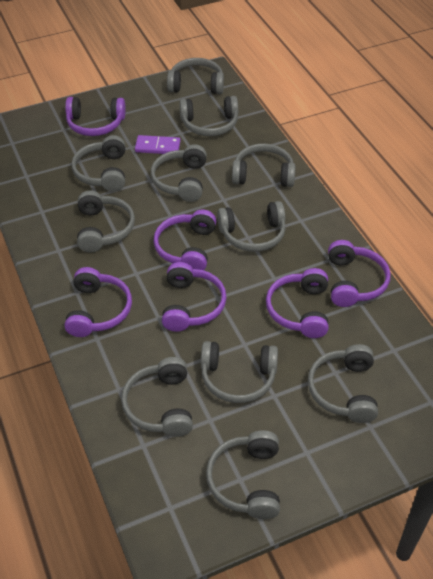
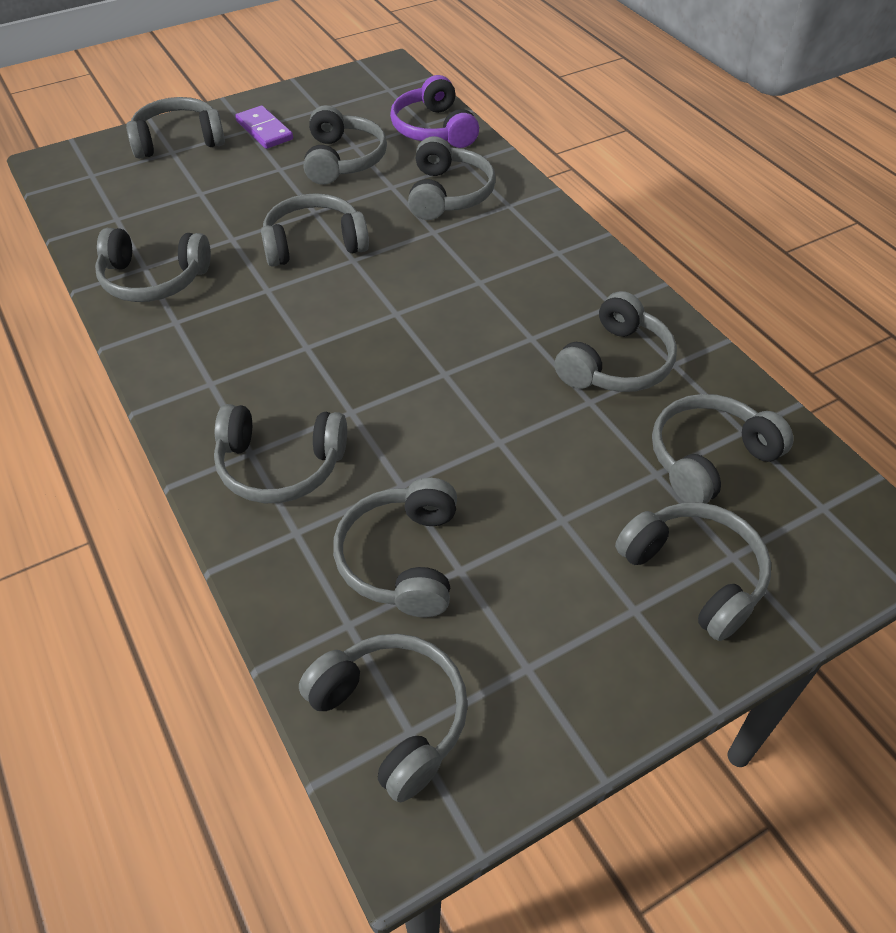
purple headphones: [64,267,132,337] [65,97,126,136] [153,210,216,270] [162,262,226,332] [266,268,329,338] [328,240,391,307] = 6 -> [390,75,479,148] = 1

